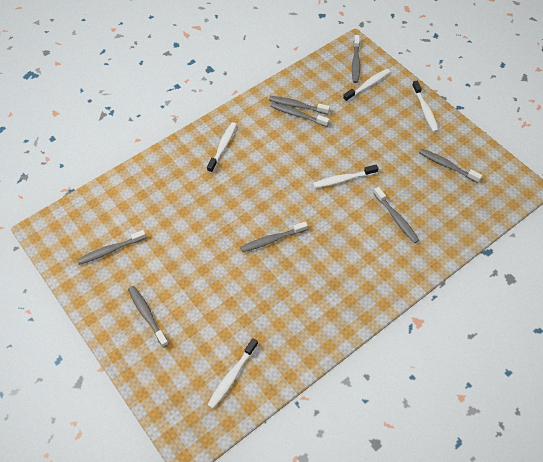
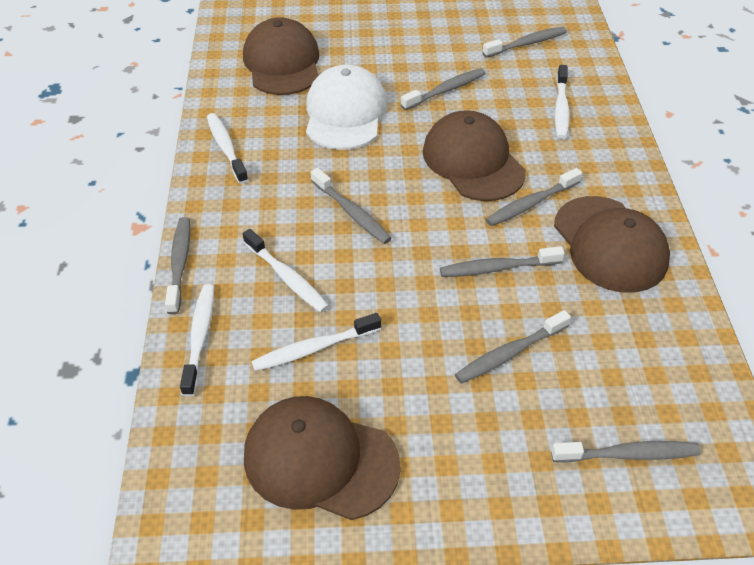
brown cap: none = 0 -> [243,17,319,95] [244,396,401,520] [423,110,526,201] [554,196,670,293] = 4
white cap: none = 0 -> [306,64,387,150] = 1

